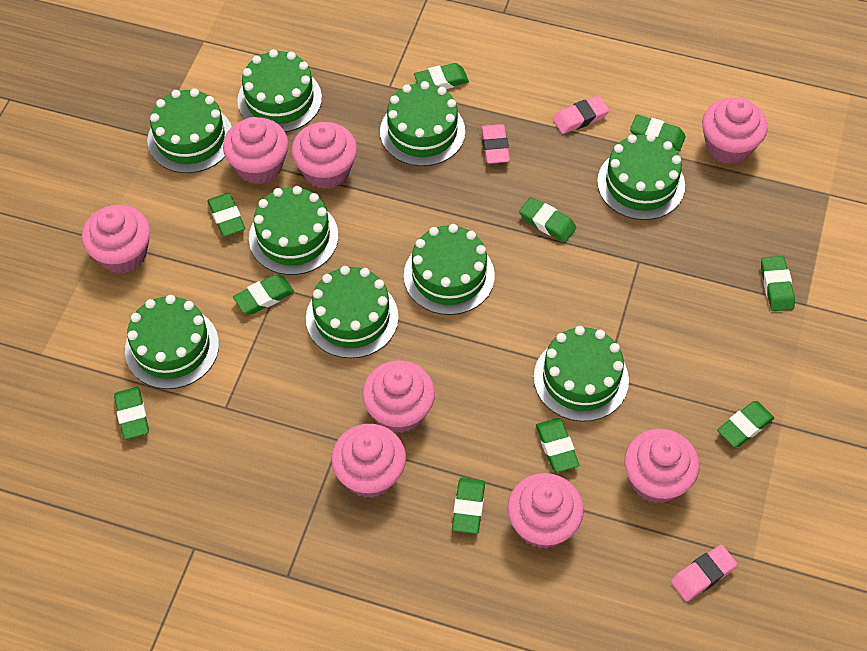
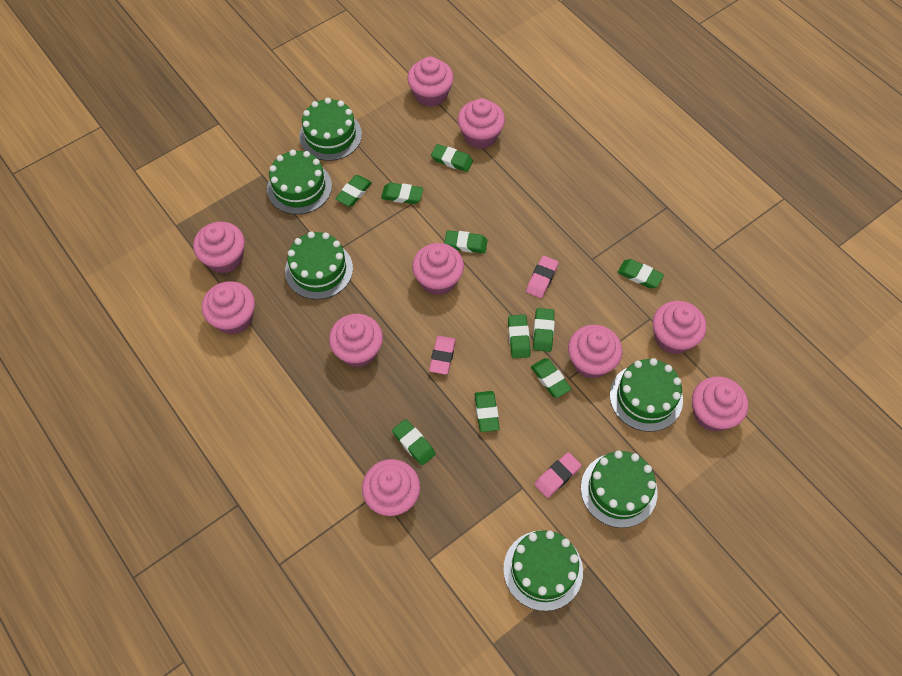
green cake: [125,295,219,389] [147,88,232,173] [237,49,322,132] [249,186,338,275] [306,266,399,358] [380,81,465,166] [404,224,495,315] [534,326,629,422] [597,133,685,220] = 9 -> [267,150,332,215] [285,231,353,300] [299,98,362,161] [503,530,583,611] [581,450,658,528] [610,358,683,432] = 6
pink cupcake: [82,205,150,274] [223,117,289,184] [291,122,357,189] [331,424,406,498] [362,360,435,433] [507,473,584,549] [624,429,699,503] [702,97,767,164] = 8 -> [193,222,245,273] [202,281,255,335] [329,314,383,368] [362,459,420,516] [407,57,454,107] [412,243,464,295] [458,98,505,149] [568,325,622,379] [653,301,707,354] [692,376,748,432] = 10

